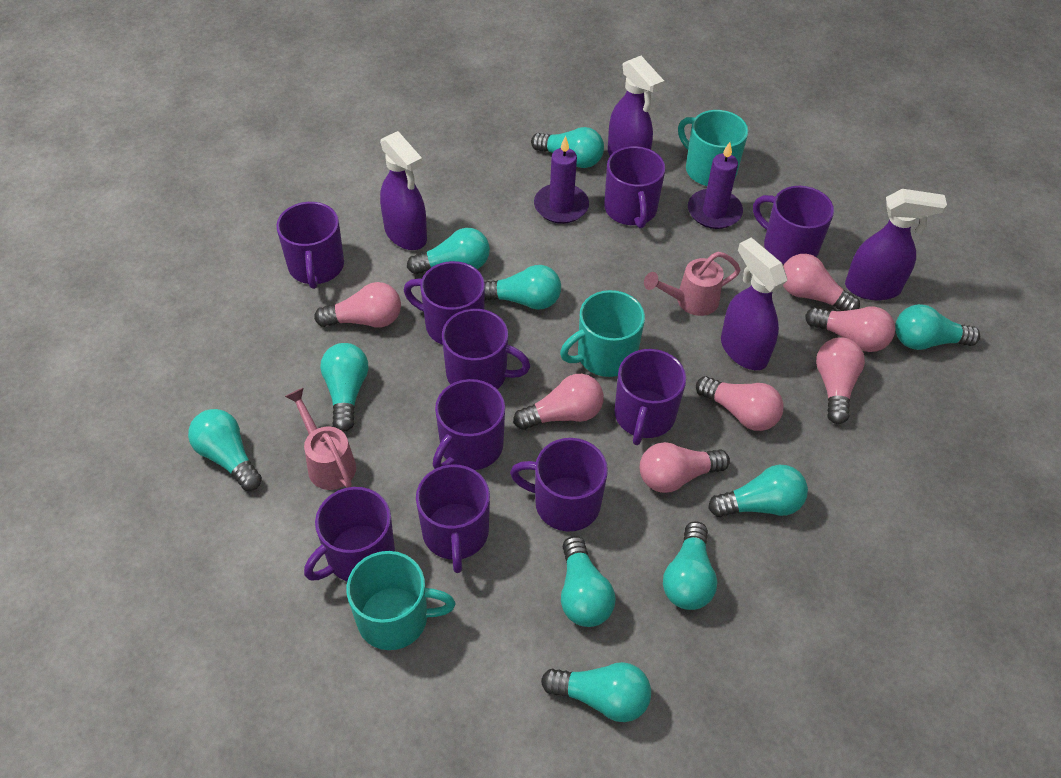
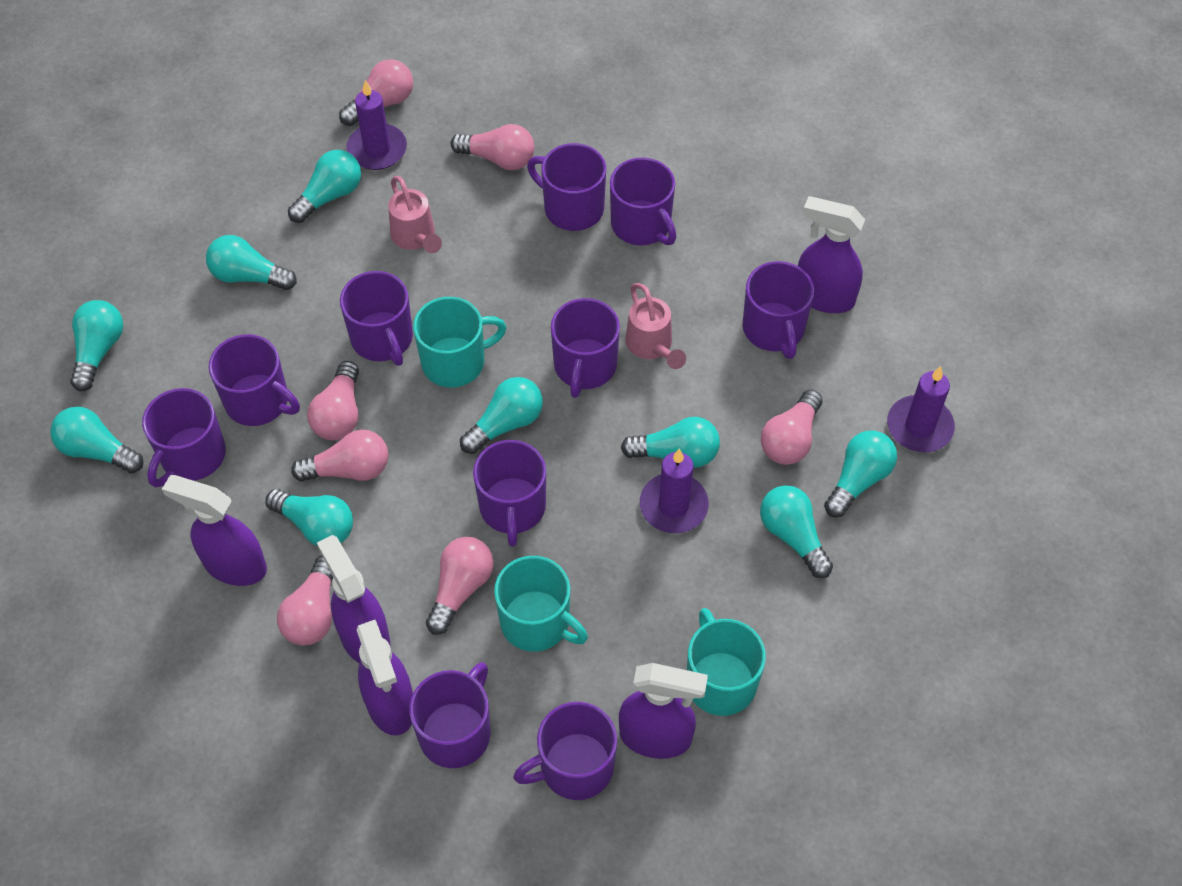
purple candle: [534,136,589,224] [688,142,743,229] = 2 -> [346,80,407,170] [640,449,709,533] [887,366,955,453] = 3
purple spray bottle: [380,131,427,250] [608,56,664,156] [721,238,787,370] [845,189,947,300] = 4 -> [162,475,267,586] [317,535,391,663] [357,620,413,735] [619,663,708,759] [798,196,865,313] = 5
turquoise light bulb: [188,409,262,491] [320,343,368,432] [407,228,490,274] [484,265,561,310] [531,127,604,168] [541,662,651,722] [561,536,616,627] [663,521,717,610] [708,465,808,517] [895,304,980,350] = 10 -> [50,407,144,473] [70,300,123,391] [206,235,297,290] [265,489,353,546] [288,150,361,223] [460,377,543,454] [621,417,720,468] [760,485,833,578] [824,431,897,518] = 9

